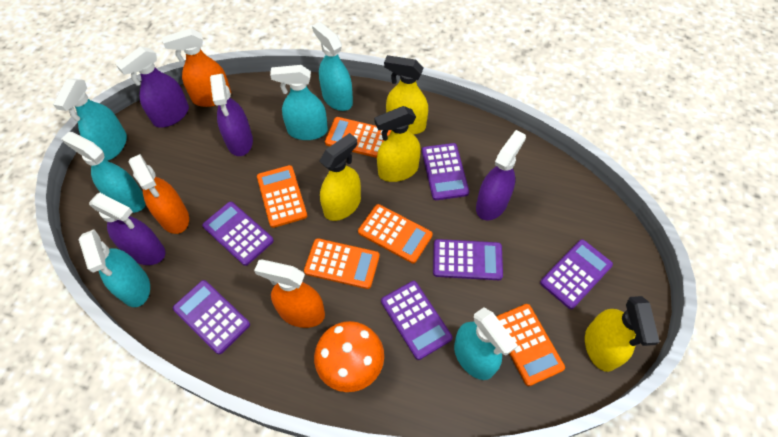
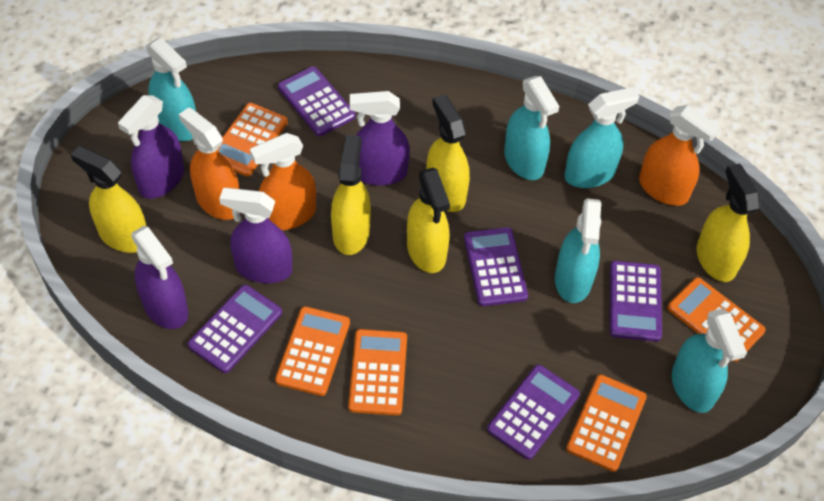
orange mushroom: [314,321,384,392] = 1 -> none = 0
purple calculator: [173,280,250,354] [202,202,274,266] [381,281,452,360] [422,143,469,200] [433,239,503,280] [540,239,613,309] = 6 -> [188,285,282,373] [278,66,355,136] [464,227,528,306] [487,365,580,460] [610,261,662,342] = 5
turquoise spray bottle: [53,79,127,161] [61,132,146,213] [79,229,150,307] [270,65,328,140] [312,22,353,111] [454,307,518,380] = 6 -> [146,37,196,141] [504,76,559,180] [555,198,601,303] [564,87,639,188] [672,309,747,413] = 5
yellow spray bottle: [320,133,361,221] [374,106,421,182] [384,55,428,134] [585,296,660,372] = 4 -> [71,146,146,253] [331,135,371,255] [407,168,450,273] [426,94,470,212] [697,164,760,282] = 5

